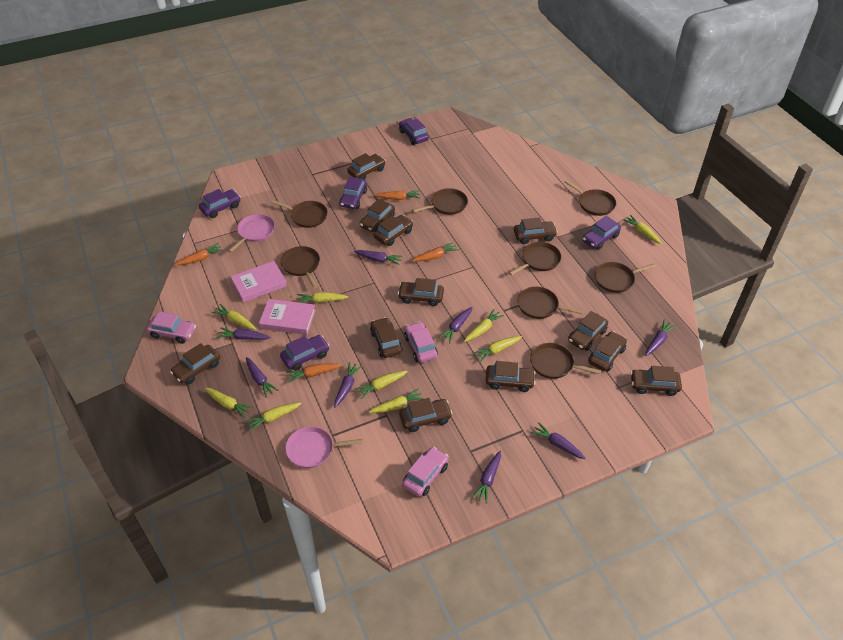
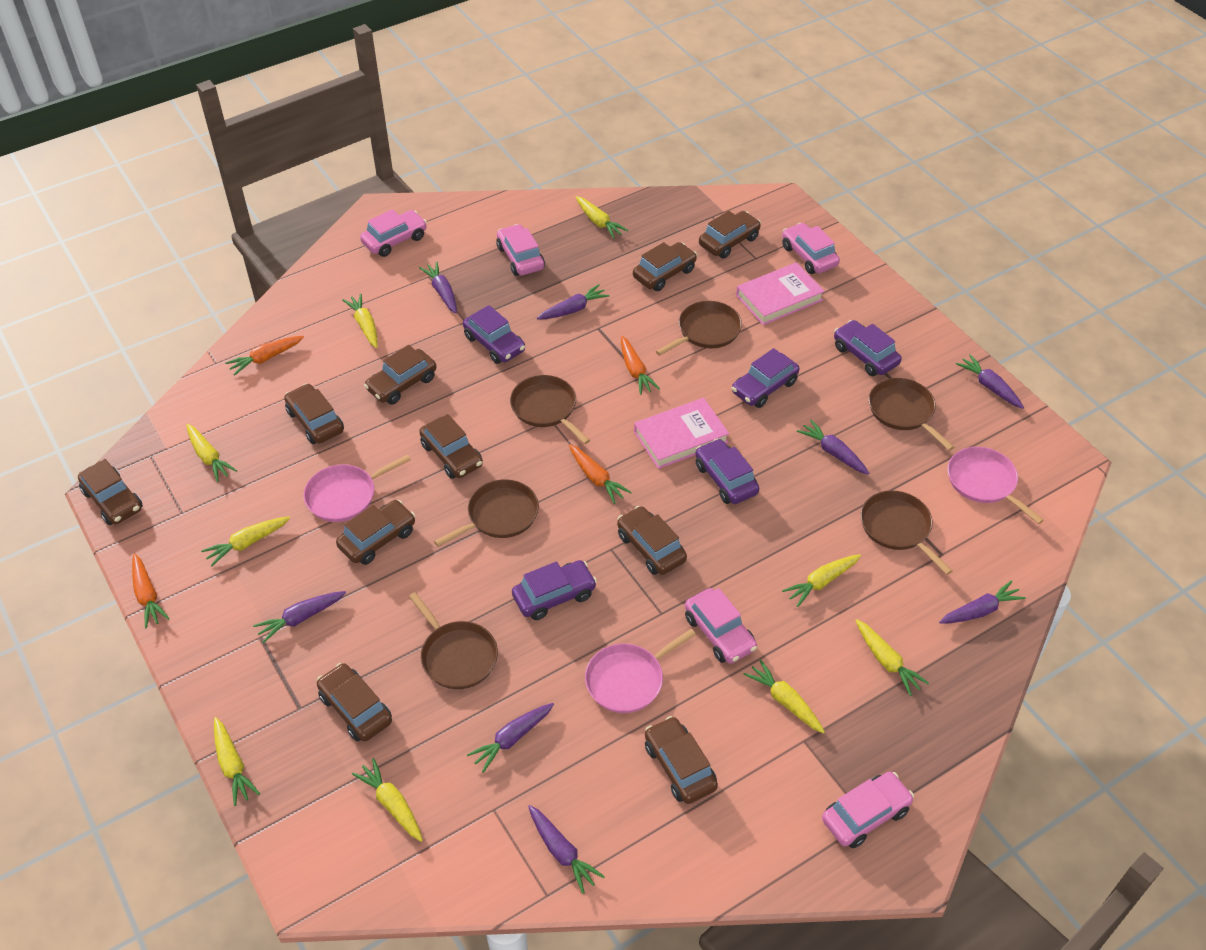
brown car: [170,343,220,384] [347,153,386,180] [360,199,395,232] [370,317,403,358] [374,215,413,246] [398,278,444,306] [399,398,453,432] [486,361,536,392] [514,217,558,244] [568,311,608,351] [588,331,627,371] [630,366,682,396] = 12 -> [78,459,143,525] [284,383,344,444] [317,663,392,741] [336,500,415,565] [364,345,436,405] [419,414,483,479] [617,506,687,575] [633,242,697,291] [645,716,718,804] [699,211,761,258] = 10
brown pan: [271,200,328,228] [281,246,320,288] [412,188,468,215] [509,242,561,275] [517,287,584,319] [530,343,601,379] [565,180,616,216] [595,262,656,293] = 8 -> [409,592,498,689] [434,479,539,547] [510,375,590,444] [656,301,742,356] [861,490,952,575] [869,378,954,451] = 6
pink car: [147,311,196,344] [402,447,448,497] [404,321,438,363] = 3 -> [360,209,427,257] [496,224,545,276] [685,588,757,664] [782,223,840,274] [822,772,914,848] = 5
pink pan: [228,214,275,252] [285,426,363,468] = 2 -> [304,454,411,522] [585,629,696,713] [948,447,1044,524] = 3

